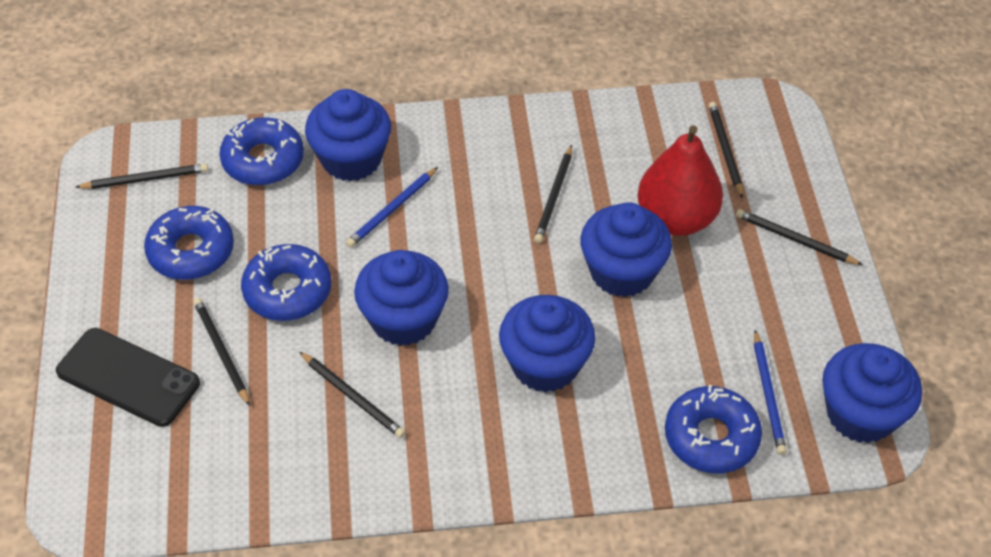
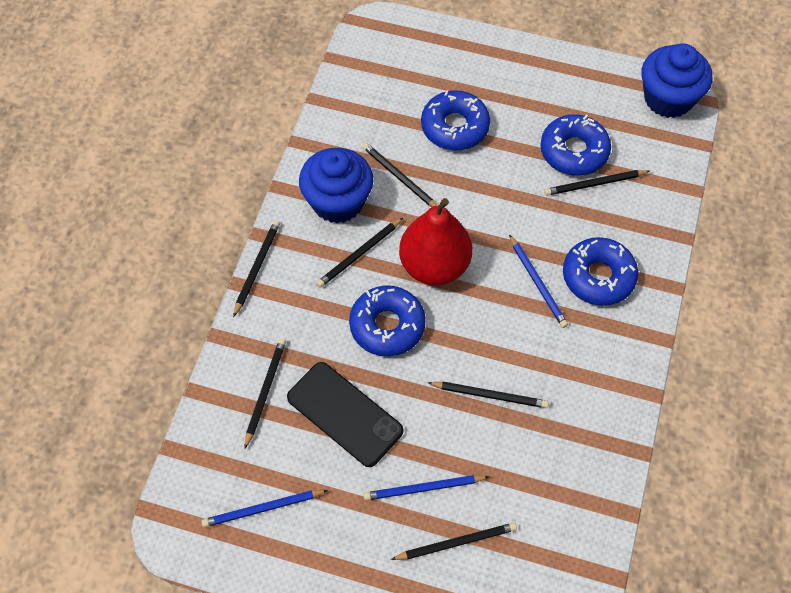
black pencil: [75,163,208,189] [193,298,250,406] [300,352,406,438] [534,145,572,243] [709,102,743,199] [736,209,863,265] = 6 -> [233,220,280,317] [245,338,286,448] [317,218,403,288] [362,143,438,207] [391,523,517,560] [428,382,549,408] [544,170,650,196] = 7
blue cupcake: [305,89,391,182] [354,250,449,346] [499,295,596,393] [580,202,672,297] [822,343,922,443] = 5 -> [299,148,373,223] [642,43,712,118] = 2
blue pencil: [346,167,438,248] [754,330,787,455] = 2 -> [202,490,328,527] [364,475,489,500] [509,234,568,328] = 3

